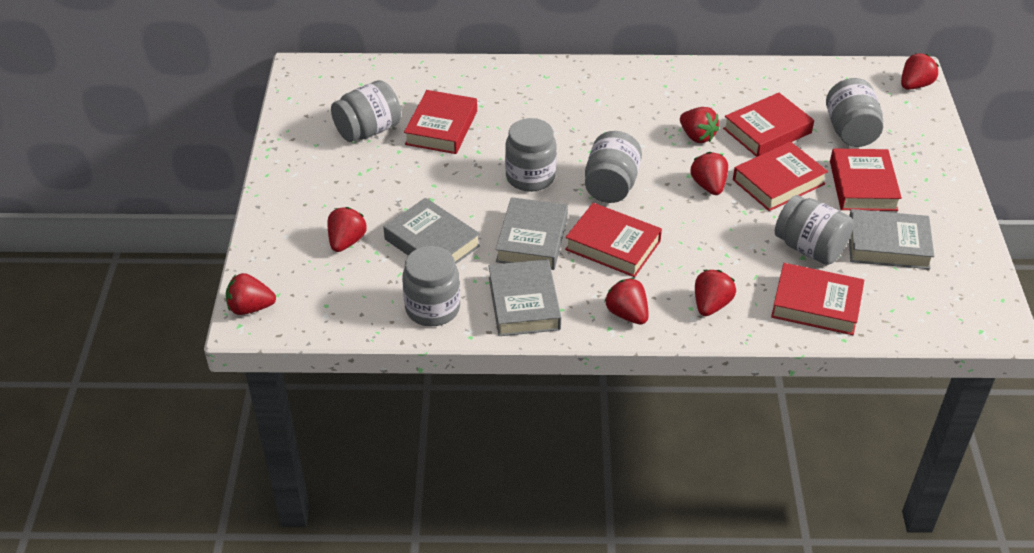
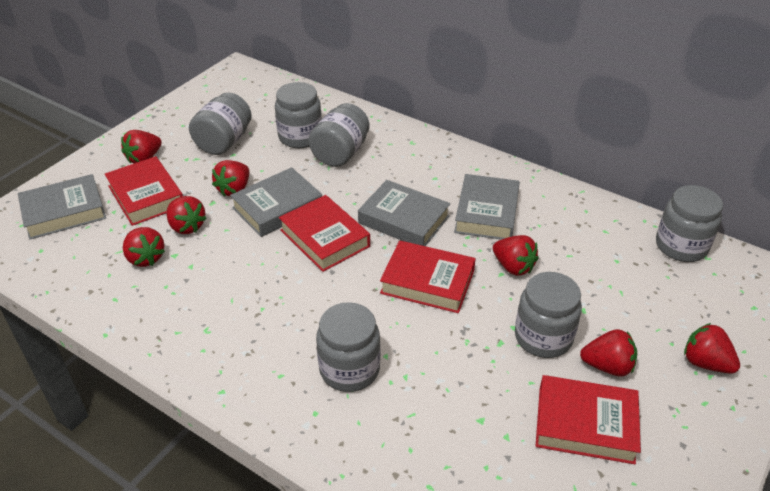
red book: [404,90,477,154] [565,203,662,277] [723,93,814,157] [733,141,828,211] [771,263,864,335] [830,148,902,211] = 6 -> [105,156,183,226] [279,195,370,272] [380,240,476,313] [536,375,641,464] = 4

